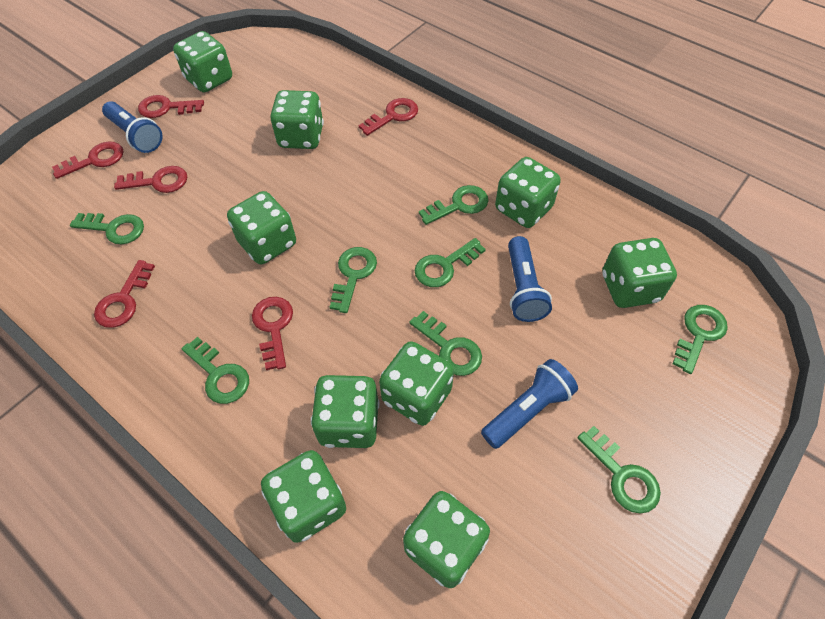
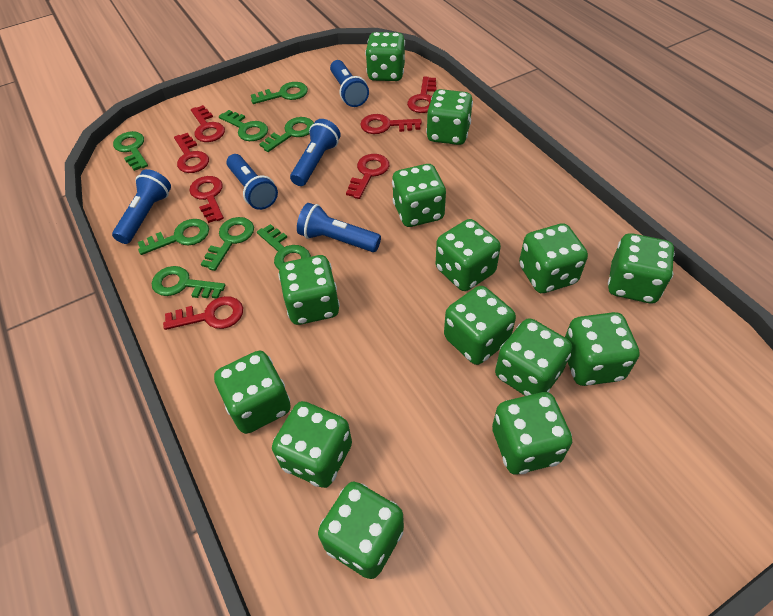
blue flashlight: [102,101,163,153] [481,359,578,449] [508,236,552,322] = 3 -> [112,169,171,244] [226,154,278,210] [290,119,341,186] [297,203,381,252] [330,60,369,107] = 5
green dice: [173,31,232,92] [227,191,296,264] [261,450,346,543] [270,90,324,149] [311,375,379,448] [379,341,454,426] [403,491,490,588] [495,157,561,228] [602,238,677,308] = 9 -> [214,351,291,434] [272,401,352,488] [278,255,340,325] [318,481,404,579] [365,32,405,81] [392,164,446,227] [426,89,473,145] [436,219,501,291] [444,286,516,365] [492,392,572,474] [495,318,572,396] [519,223,588,293] [565,312,640,386] [608,233,675,303] = 14
red key: [52,141,123,179] [94,260,155,328] [114,166,187,193] [138,95,204,118] [252,297,293,370] [359,98,418,136] = 6 -> [163,296,243,330] [174,133,209,173] [189,176,224,223] [191,105,225,142] [346,154,389,199] [360,114,422,134] [407,77,437,113] = 7

